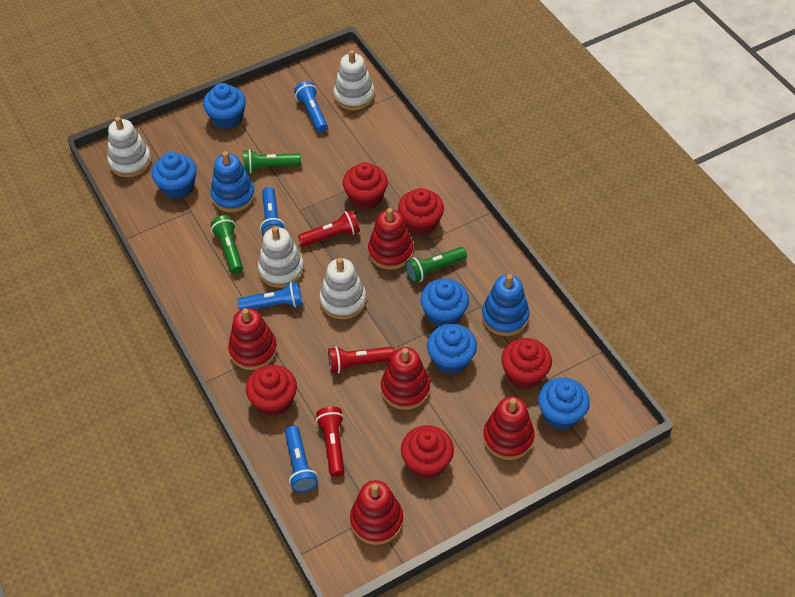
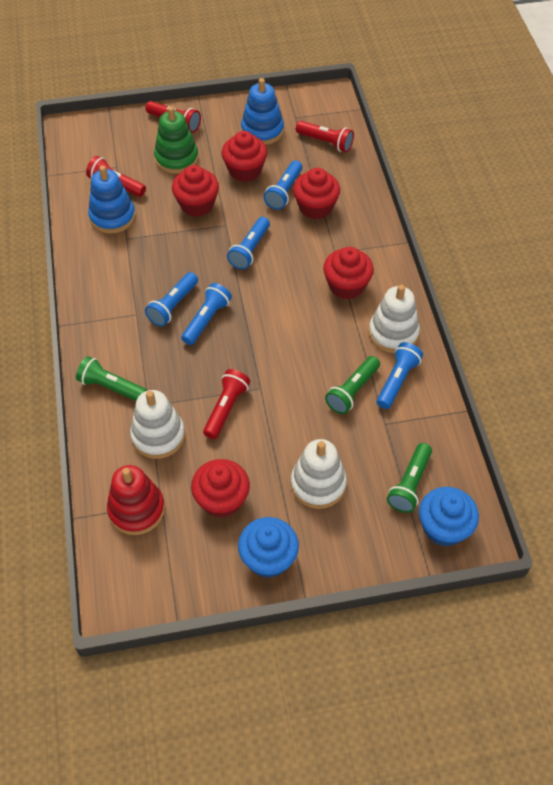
blue cupcake: [152,152,197,199] [203,83,246,129] [420,279,469,327] [427,324,477,374] [538,377,590,430] = 5 -> [238,517,299,578] [419,487,479,547] = 2
blue flashlight: [238,281,302,310] [260,187,285,237] [285,425,318,493] [294,81,328,132] = 4 -> [145,272,198,327] [181,283,232,345] [227,217,270,270] [264,160,302,210] [377,342,423,409] = 5
green stacking toy: none = 0 -> [154,106,198,174] = 1
red flashlight: [298,210,360,247] [316,407,345,477] [328,347,394,373] = 3 -> [86,156,146,197] [145,101,201,133] [203,369,250,439] [296,121,354,152] = 4
red stacking toy: [228,308,277,370] [350,480,403,545] [368,208,413,270] [381,347,430,410] [483,396,535,460] = 5 -> [107,465,165,535] = 1
white stacking toy: [107,117,152,177] [258,226,304,288] [320,258,366,319] [333,50,375,110] = 4 -> [130,390,185,459] [291,439,347,509] [369,285,420,353] = 3

